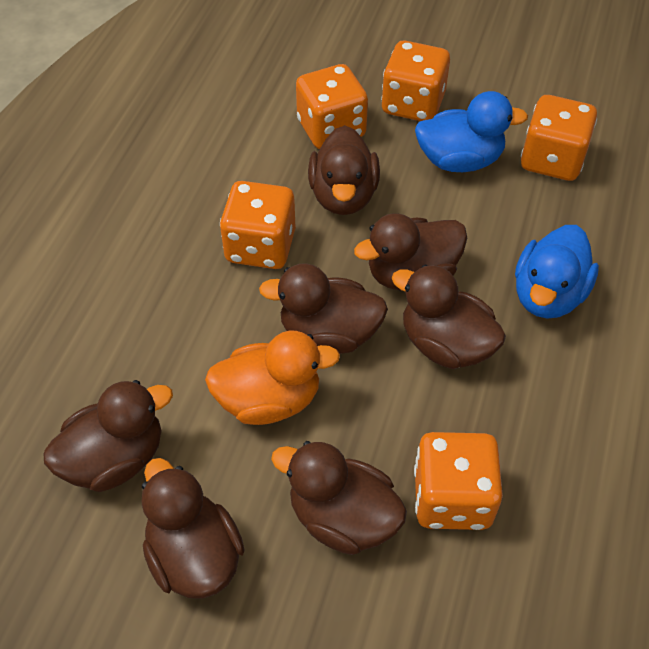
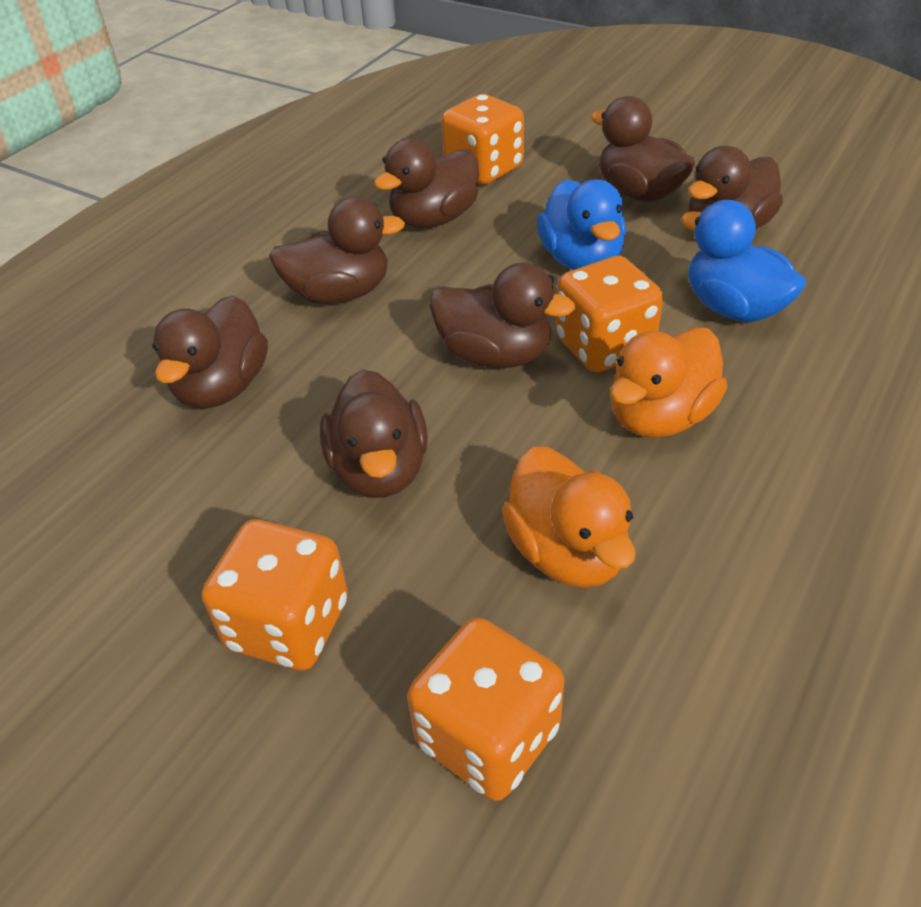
orange dice: [220,181,296,269] [296,64,368,149] [381,41,450,121] [414,432,503,530] [521,95,597,181] = 5 -> [202,519,348,671] [407,618,564,801] [442,94,524,184] [556,256,663,372] = 4
orange duck: [205,331,340,425] = 1 -> [502,447,636,588] [610,327,727,438] = 2

